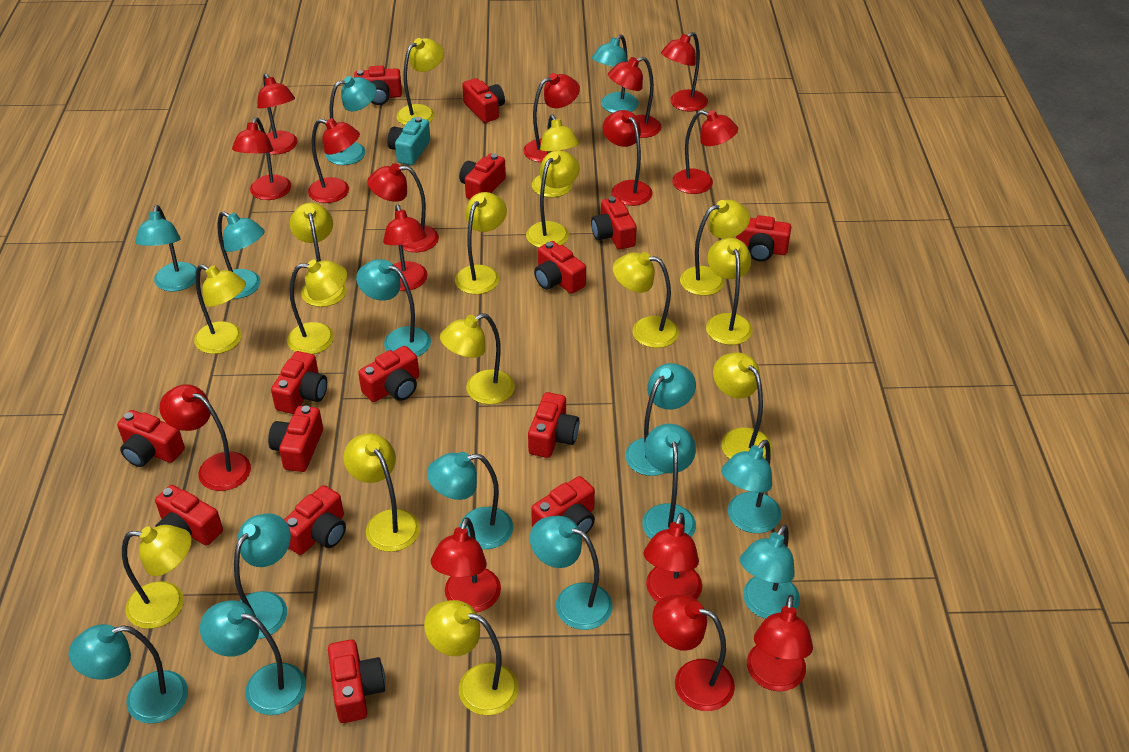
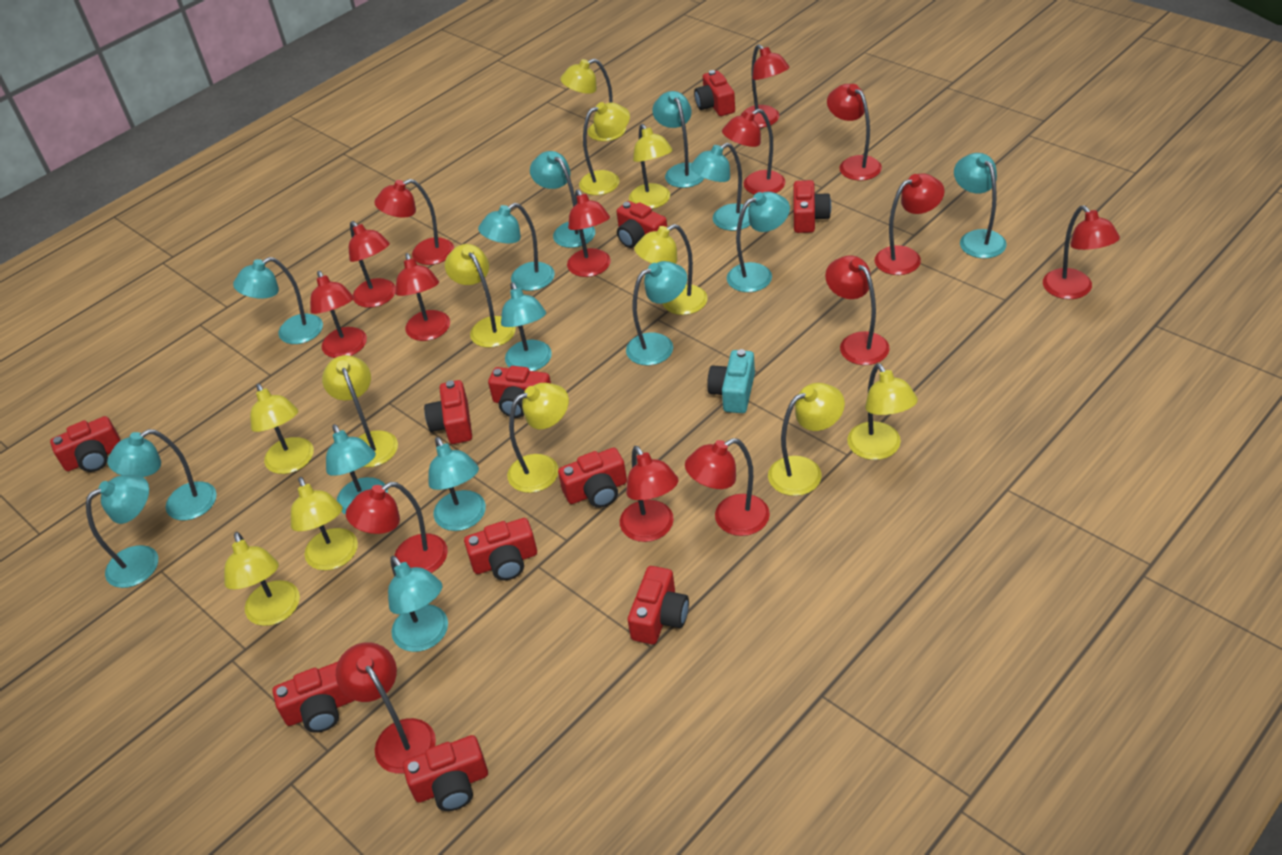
red camera: [117,410,185,467] [155,485,223,546] [268,406,323,472] [271,351,327,414] [284,485,346,555] [328,639,386,723] [354,65,402,105] [358,346,419,402] [459,153,506,200] [462,78,505,123] [528,392,579,458] [531,476,595,534] [534,241,586,294] [591,196,637,250] [736,215,791,262] = 15 -> [50,416,121,472] [272,662,354,733] [403,735,488,811] [424,380,472,444] [464,518,537,580] [488,366,551,418] [558,448,627,508] [617,201,667,248] [628,566,689,644] [694,70,735,116] [794,180,831,233] = 11
yellow lamp: [122,525,192,629] [194,264,246,354] [287,259,347,354] [289,203,346,307] [343,433,420,552] [396,38,444,125] [424,600,519,715] [440,313,515,404] [455,192,507,294] [526,150,580,248] [532,115,580,197] [613,252,679,348] [680,200,750,296] [706,238,753,345] [713,352,772,459] = 15 -> [224,532,300,626] [250,383,314,474] [291,477,358,571] [322,355,398,468] [445,244,516,348] [507,383,569,493] [560,59,626,141] [579,102,630,195] [629,124,673,209] [634,224,708,315] [768,383,845,496] [847,363,918,460] = 12

